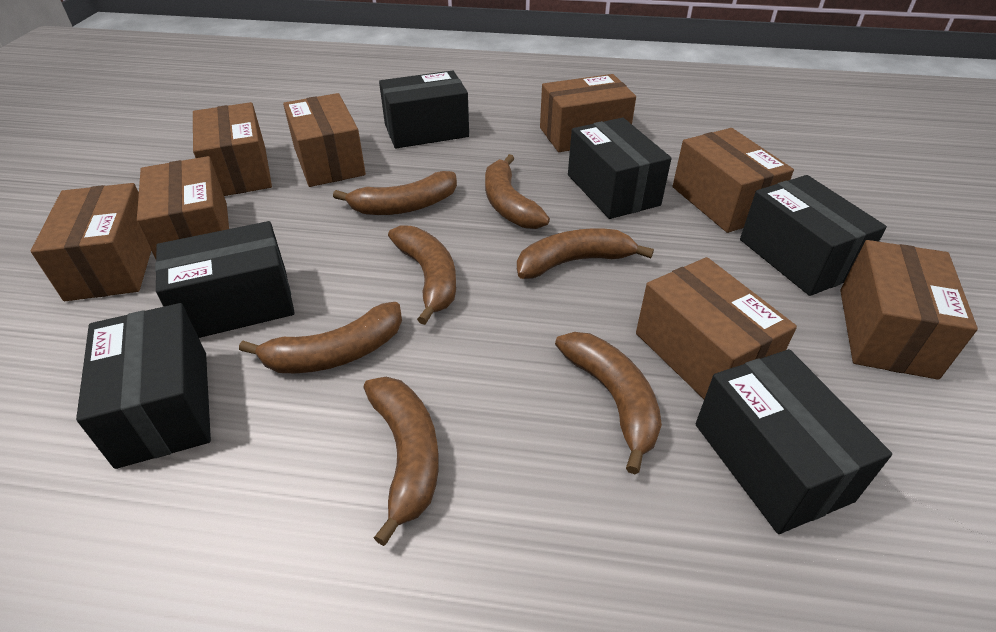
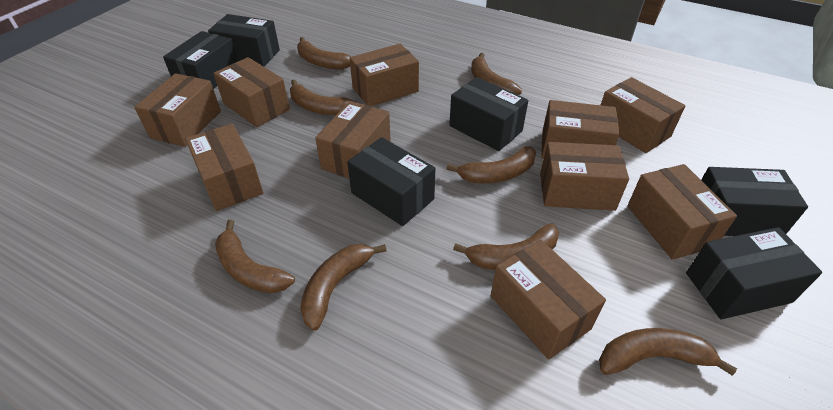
brown banana: [239,302,402,373] [333,171,457,215] [363,377,439,546] [388,225,456,325] [485,154,550,229] [517,228,654,279] [555,332,662,474] = 7 -> [215,220,295,293] [290,79,355,115] [297,37,352,69] [300,244,387,331] [446,146,536,183] [453,223,559,270] [471,53,522,95] [599,328,737,376] = 8
brown box: [31,183,151,301] [137,156,229,259] [193,102,272,196] [283,93,366,187] [540,74,636,152] [636,257,797,399] [673,128,794,233] [840,240,978,380] = 8 -> [135,73,221,147] [185,124,263,211] [214,57,290,127] [315,101,391,178] [349,44,419,106] [491,240,606,360] [540,142,629,211] [542,100,619,158] [601,77,685,153] [627,164,737,260] = 10

